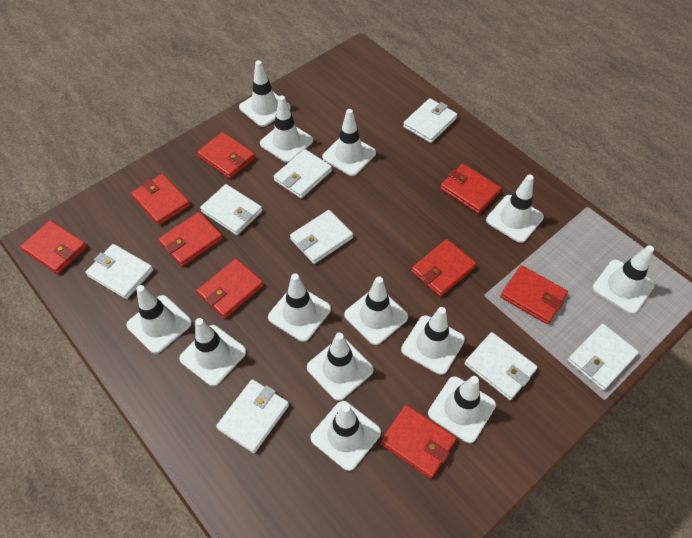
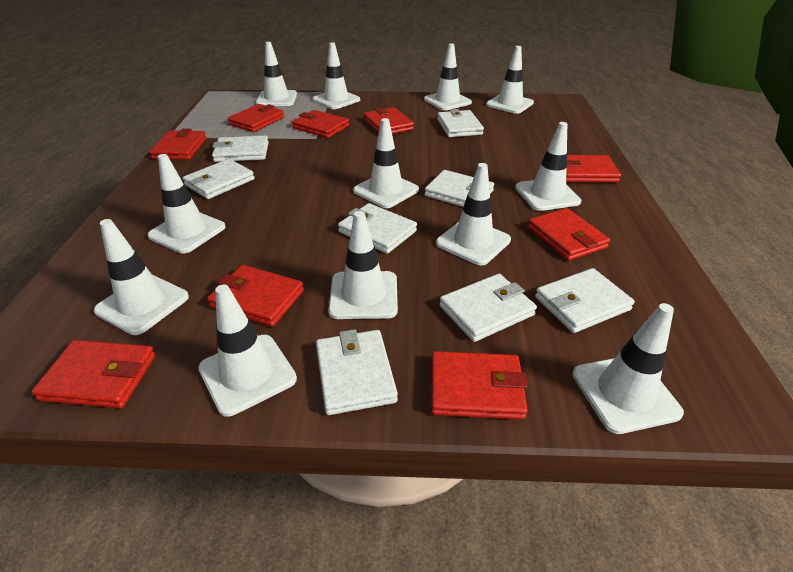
white traffic cone: [126,285,192,354] [179,318,246,386] [239,60,291,127] [260,95,313,163] [268,273,331,342] [307,332,374,401] [311,401,381,471] [322,109,376,176] [344,276,408,345] [401,307,465,375] [428,376,496,443] [486,175,544,243] [592,245,655,314] = 13 -> [94,219,189,335] [147,154,226,254] [198,285,297,417] [256,42,297,106] [313,42,360,109] [328,211,398,319] [353,118,419,208] [424,43,472,110] [436,163,511,265] [486,46,534,114] [515,122,581,211] [572,303,684,434] = 12

